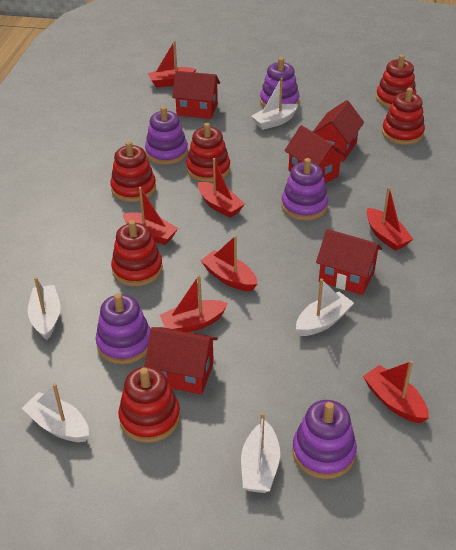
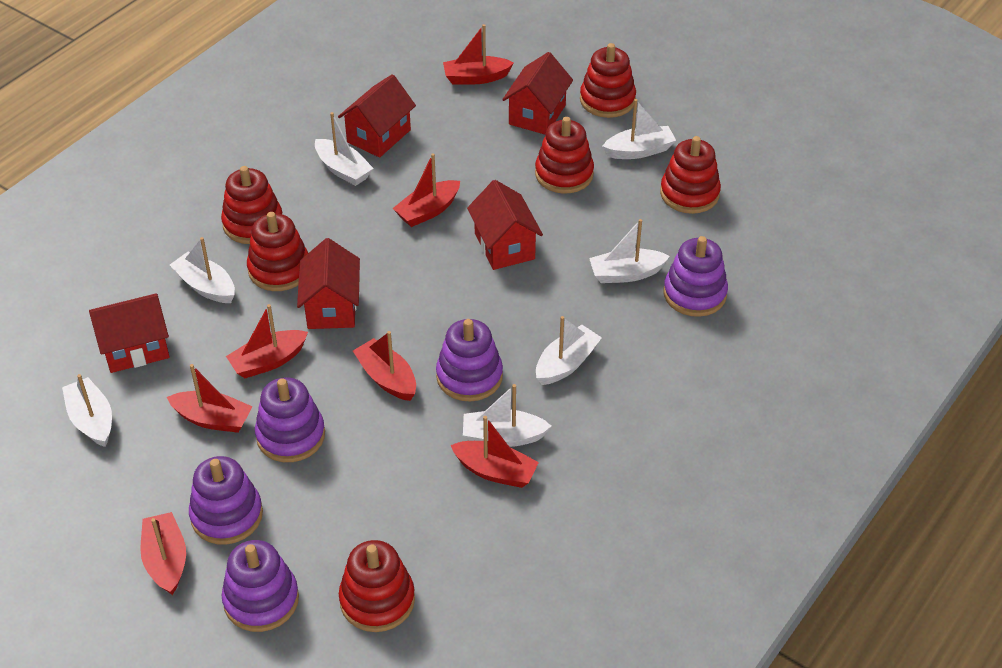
white boat: [22,383,89,442] [28,277,61,340] [241,412,280,493] [251,78,298,130] [296,279,354,336] = 5 -> [62,374,112,447] [170,237,235,303] [315,112,374,186] [463,384,551,447] [536,316,602,385] [589,219,670,283] [602,99,676,159] = 7

